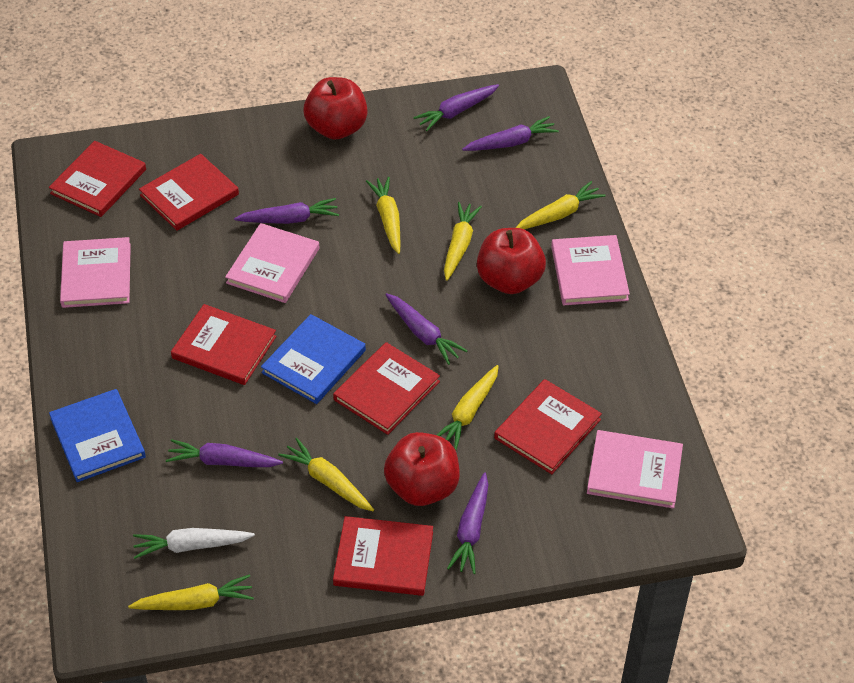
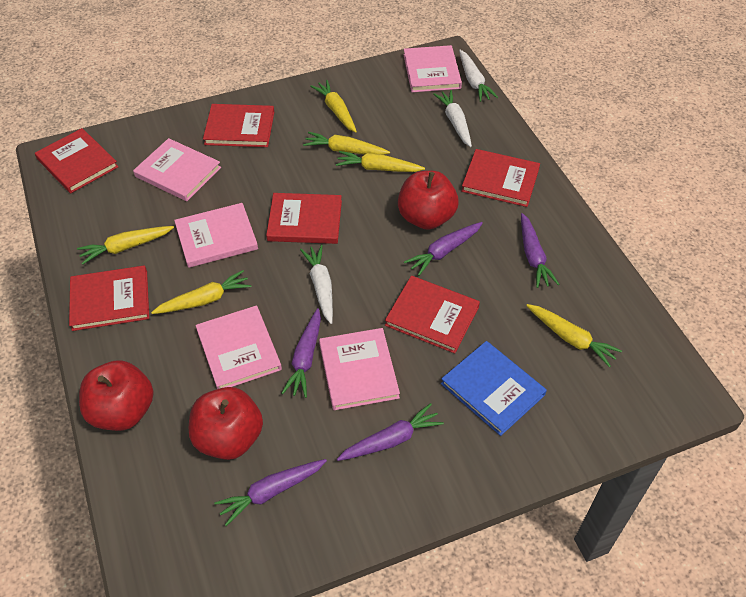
blue book: [49,389,146,482] [261,314,366,404] = 2 -> [441,341,547,436] = 1
pink book: [60,237,131,308] [225,223,319,303] [551,235,630,305] [587,430,683,508] = 4 -> [133,138,221,201] [174,203,258,268] [196,306,282,389] [319,328,400,410] [403,45,462,92] = 5
purple carrot: [166,439,283,467] [234,198,339,224] [385,293,468,365] [413,84,499,131] [447,472,489,574] [462,116,559,151] = 6 -> [214,459,327,526] [282,308,321,398] [337,403,444,461] [404,222,483,276] [521,213,559,288] = 5
white carrot: [133,528,255,559] = 1 -> [300,245,333,324] [433,90,472,147] [459,50,498,102] = 3

